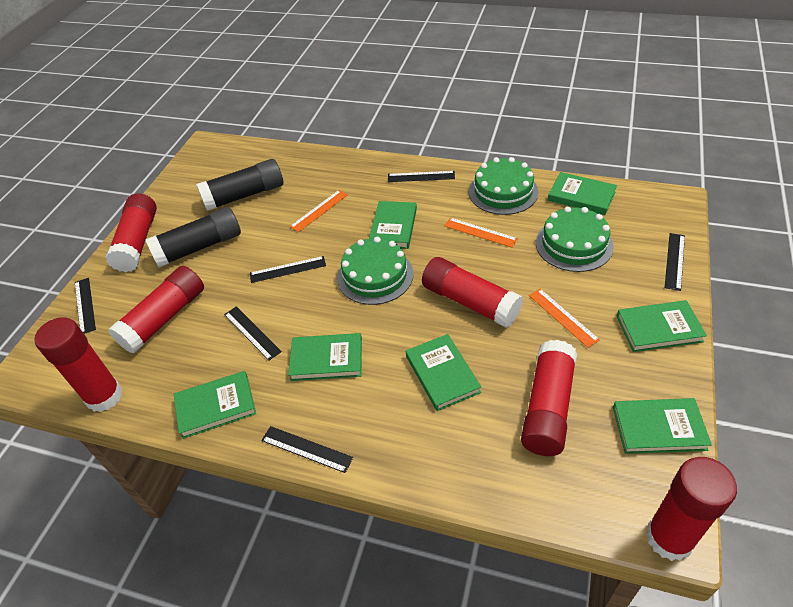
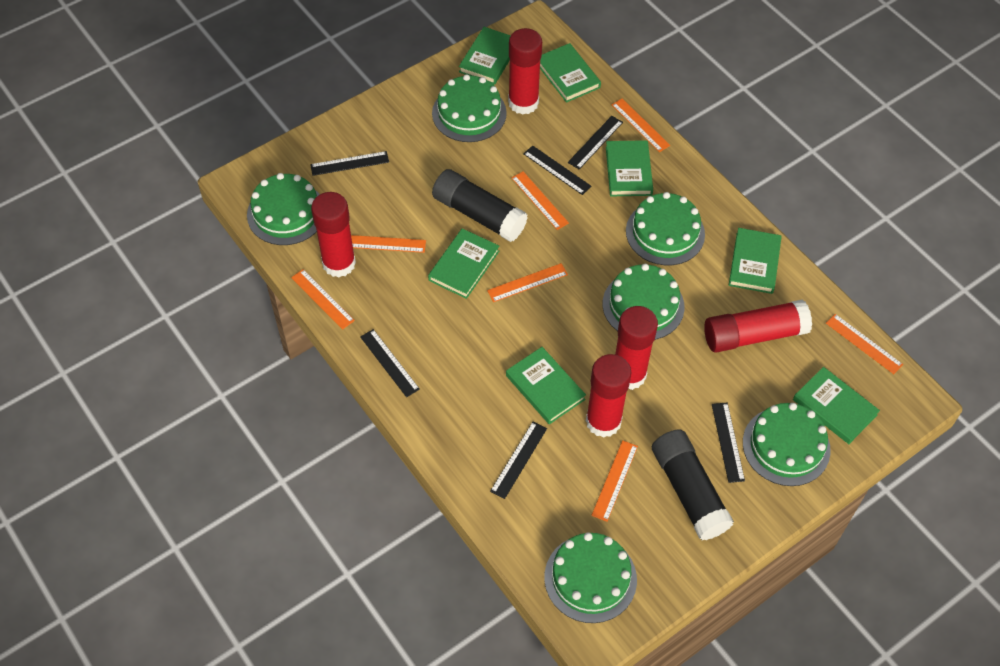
green cake: [337,237,413,305] [469,157,539,215] [536,206,614,272] = 3 -> [247,173,320,245] [432,74,507,142] [544,533,637,623] [603,264,685,340] [626,192,705,265] [743,403,831,486] = 6
orange ruler: [290,190,348,232] [444,218,518,247] [529,289,600,348] = 3 -> [291,269,355,329] [351,235,426,253] [487,263,568,302] [512,171,569,230] [591,440,638,522] [611,99,670,152] [826,314,903,374] = 7
red glue stick: [34,317,122,412] [106,193,157,272] [108,266,204,354] [422,257,523,328] [521,340,577,456] [646,457,737,561] = 6 -> [311,192,356,277] [508,28,542,115] [586,354,631,438] [615,306,658,390] [704,299,812,353] = 5

